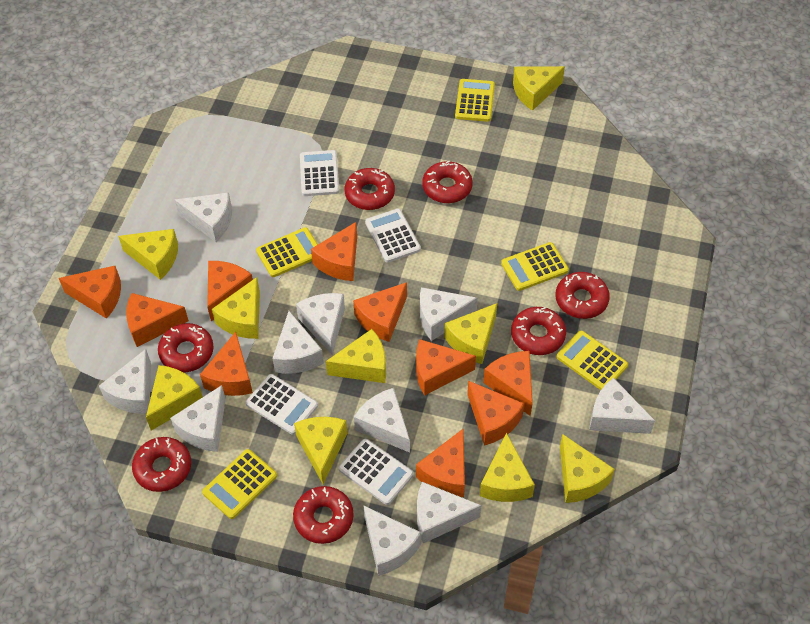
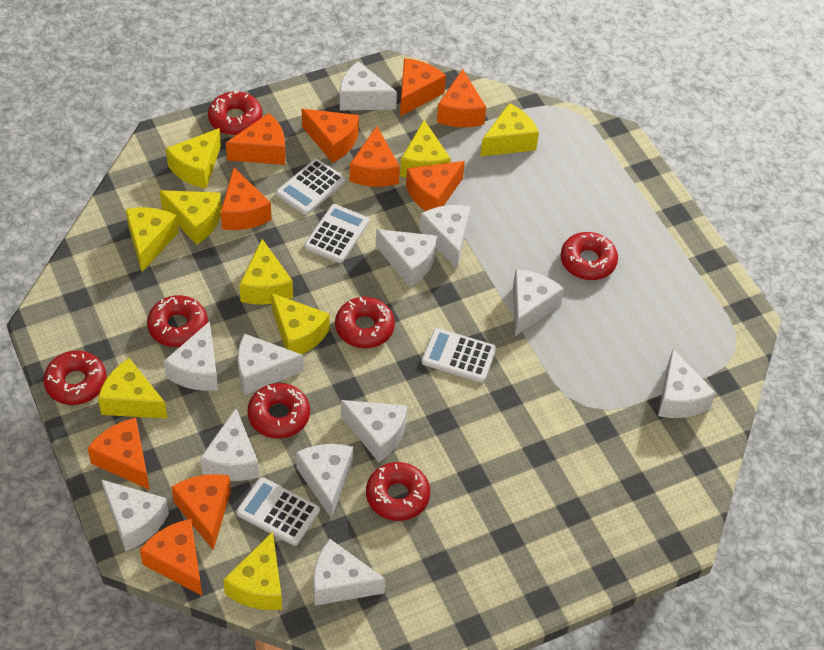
white cheese: [99,349,151,414] [170,385,226,452] [175,192,232,242] [272,311,324,374] [296,293,345,356] [354,388,410,453] [363,505,421,576] [417,482,481,543] [420,287,478,341] [590,378,655,434] = 10 -> [101,479,169,552] [164,321,218,391] [200,408,259,481] [238,334,304,395] [296,444,353,518] [313,539,385,606] [340,61,397,110] [341,400,407,463] [376,229,437,287] [420,205,470,269] [513,269,564,336] [658,349,716,418] = 12
yellow calculator: [202,449,277,519] [256,227,318,277] [455,79,495,122] [501,242,569,291] [557,331,628,390] = 5 -> none = 0

